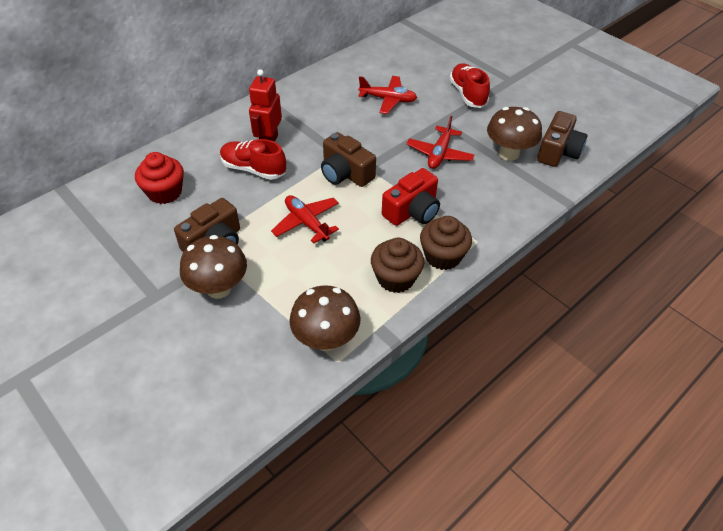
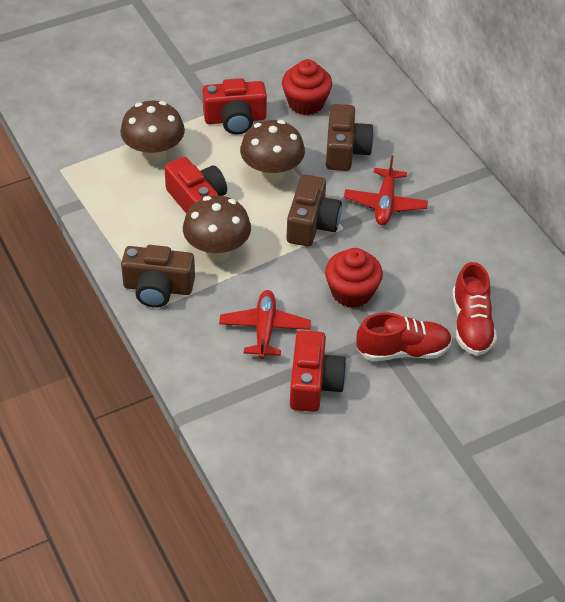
brown cupcake: [371,238,424,293] [420,216,472,270] = 2 -> none = 0
red camera: [382,168,440,226] = 1 -> [164,157,227,213] [202,78,267,135] [290,330,347,412] = 3
red cupcake: [135,152,184,204] = 1 -> [282,59,332,115] [325,248,383,308] = 2
red plane: [271,195,339,244] [358,76,417,114] [406,116,474,169] = 3 -> [219,290,311,359] [344,155,428,225] = 2
red robot: [249,69,282,141] = 1 -> none = 0

